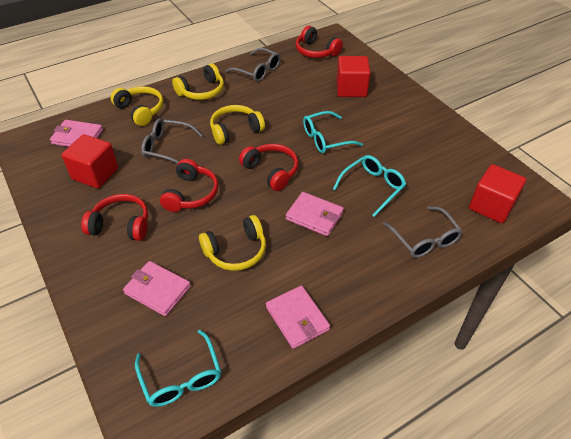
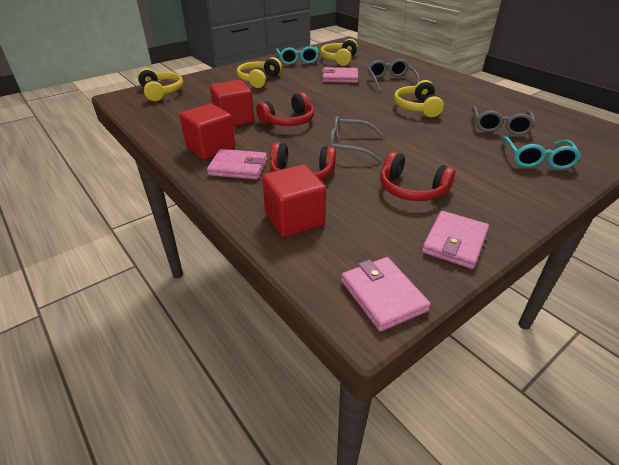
red headphones: [81,194,148,241] [160,159,218,212] [239,144,298,191] [296,26,343,58] = 4 -> [256,92,314,126] [270,142,336,180] [380,152,455,201] = 3
turquoise glasses: [135,329,221,407] [303,111,363,153] [333,155,406,217] = 3 -> [276,46,319,65] [501,136,582,169] = 2

